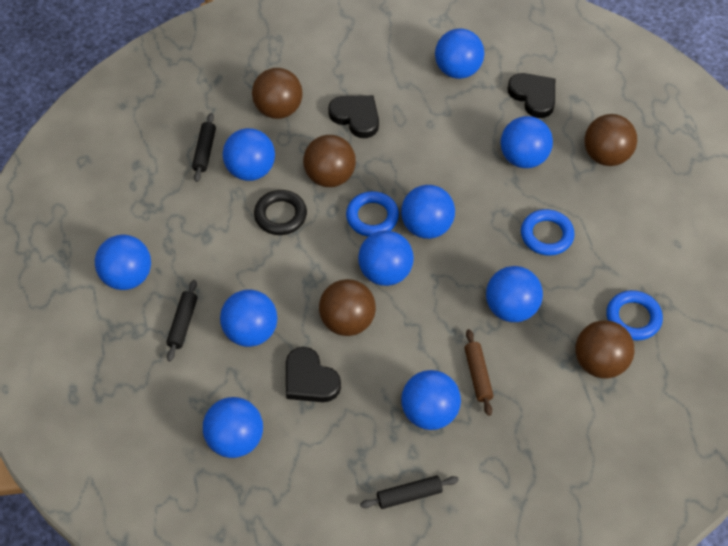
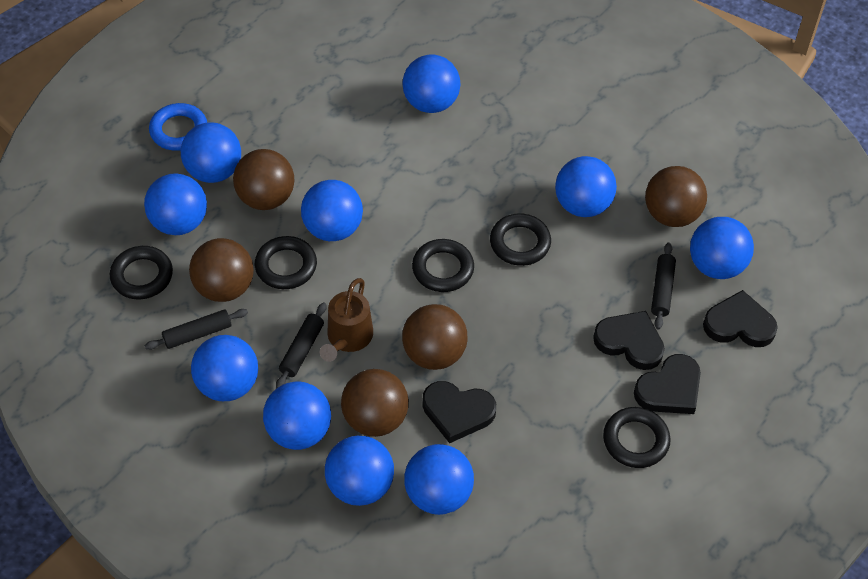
black heart: [286,347,341,402] [328,95,379,138] [508,73,555,118] = 3 -> [422,381,496,443] [593,311,665,370] [634,354,701,414] [703,290,778,347] = 4
black ring: [254,190,307,235] = 1 -> [110,246,173,299] [255,236,317,289] [412,239,474,292] [490,213,551,266] [603,407,671,468] = 5
blue ring: [346,191,399,237] [521,209,575,256] [606,290,663,341] = 3 -> [149,103,207,151] = 1
brown rolling pin: [465,329,494,416] = 1 -> none = 0
brown watering can: none = 0 -> [320,278,373,362] = 1

